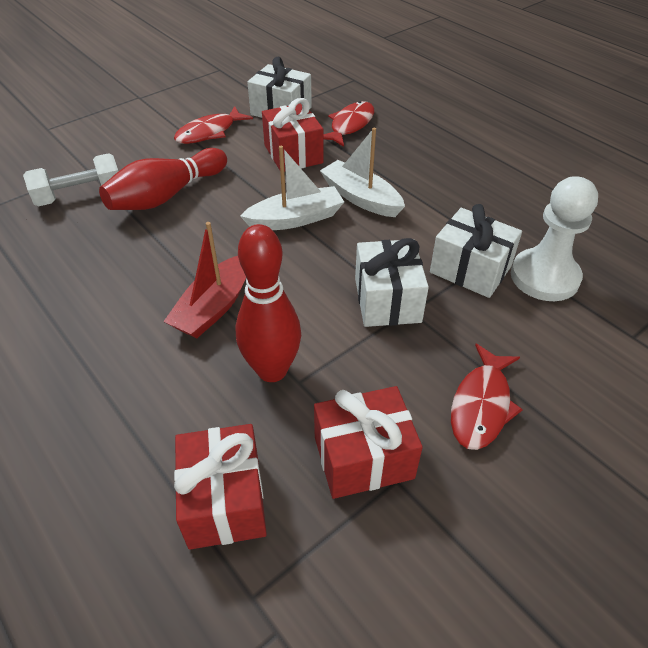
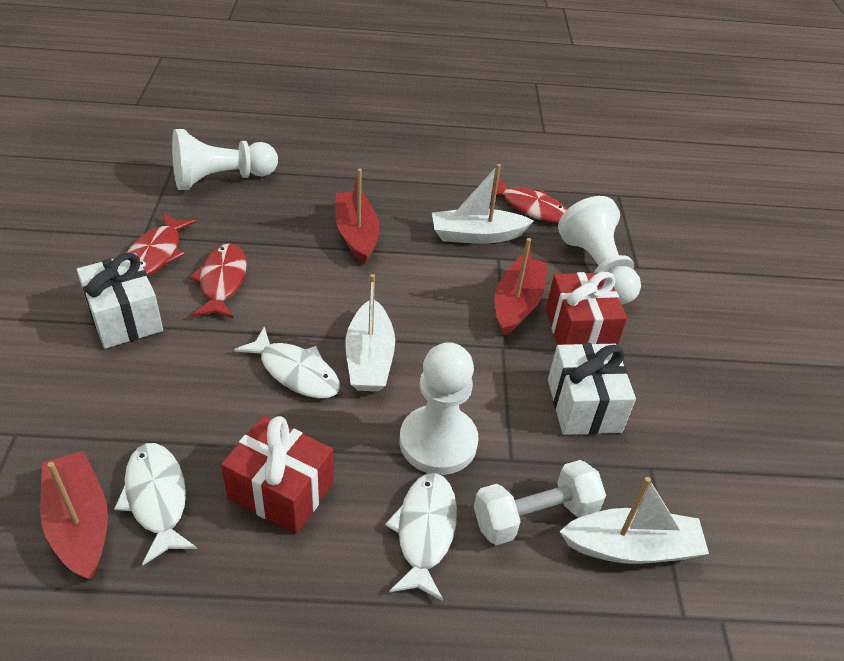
red boat: [163,222,246,338] = 1 -> [40,451,108,580] [335,168,380,264] [495,238,548,336] = 3
red bowling pin: [99,148,227,210] [236,224,301,382] = 2 -> none = 0
red gift: [174,424,267,549] [262,98,323,172] [314,386,423,499] = 3 -> [221,416,334,534] [546,272,627,346] = 2
white boat: [240,146,344,230] [320,128,405,217] = 2 -> [346,274,395,391] [432,164,534,244] [559,477,709,564] = 3
white fish: none = 0 -> [114,443,197,565] [234,326,340,398] [385,473,457,601] = 3
white gift: [247,57,312,118] [355,238,429,327] [430,204,522,298] = 3 -> [77,253,163,349] [548,343,636,435] = 2
white pawn: [511,176,598,301] = 1 -> [172,129,278,190] [400,342,478,475] [558,196,641,304] = 3

